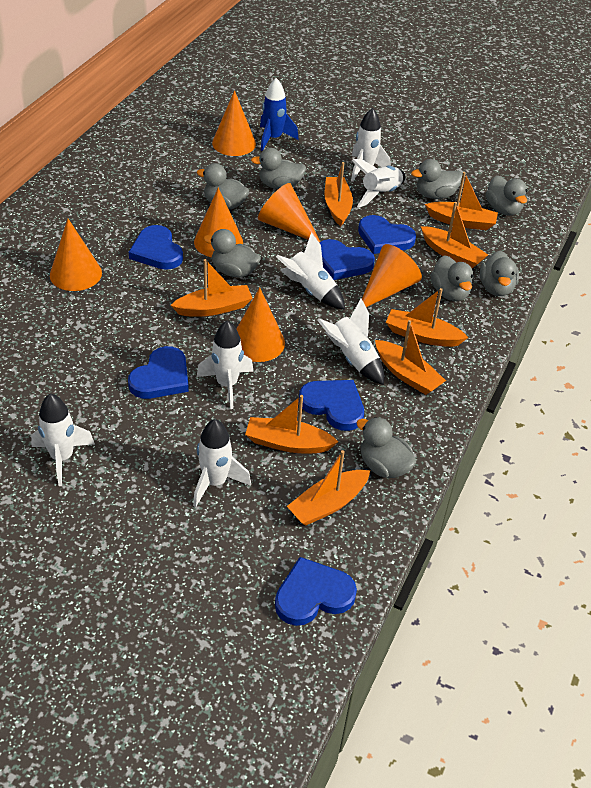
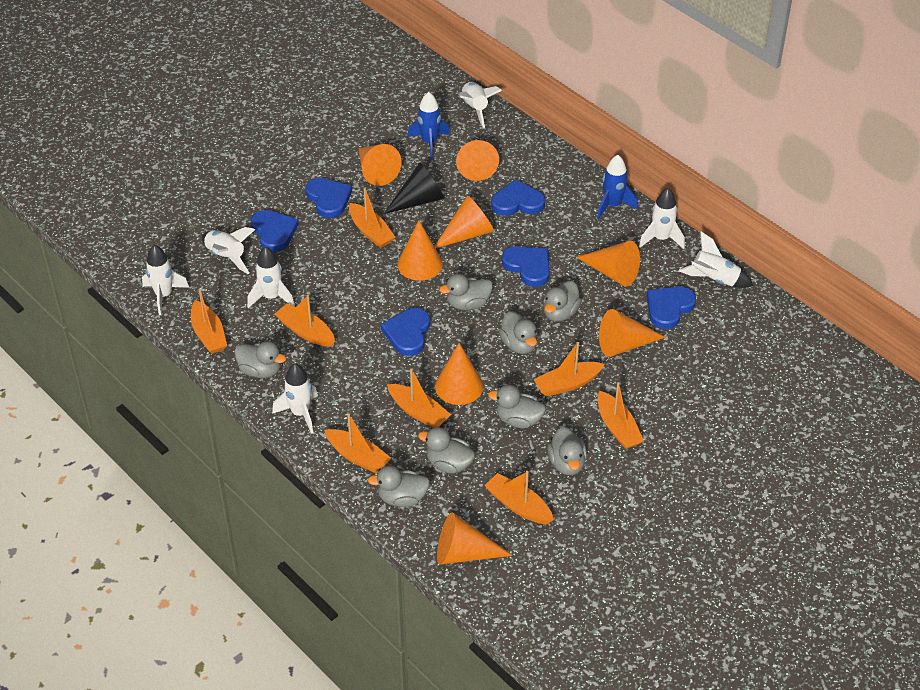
black cone: none = 0 -> [384,162,445,214] = 1
blue rocket: [260,78,299,151] = 1 -> [407,92,450,159] [597,155,638,220] = 2
orange cone: [50,219,102,291] [194,188,243,257] [212,90,256,156] [237,287,285,362] [258,183,320,242] [362,244,422,307] = 6 -> [358,144,401,186] [398,221,443,281] [434,196,494,248] [435,343,483,405] [437,512,513,565] [456,140,499,181] [576,241,640,286] [599,309,666,357] = 8

